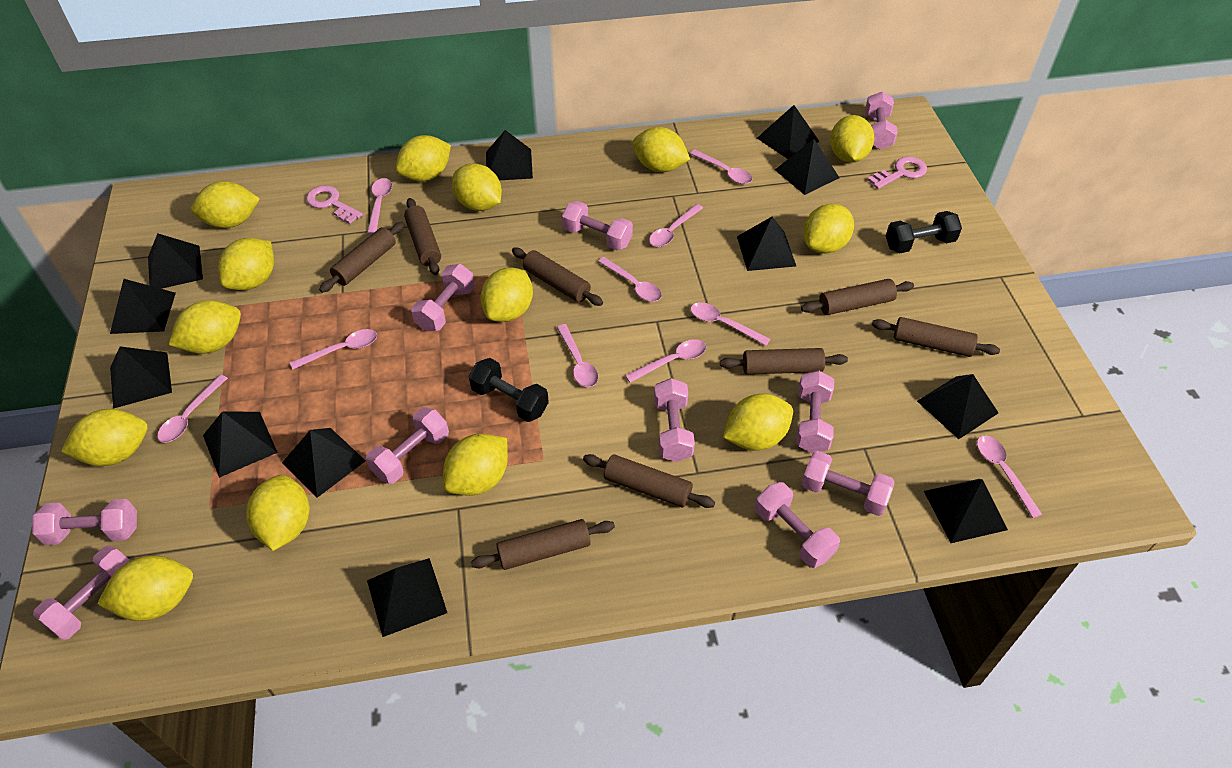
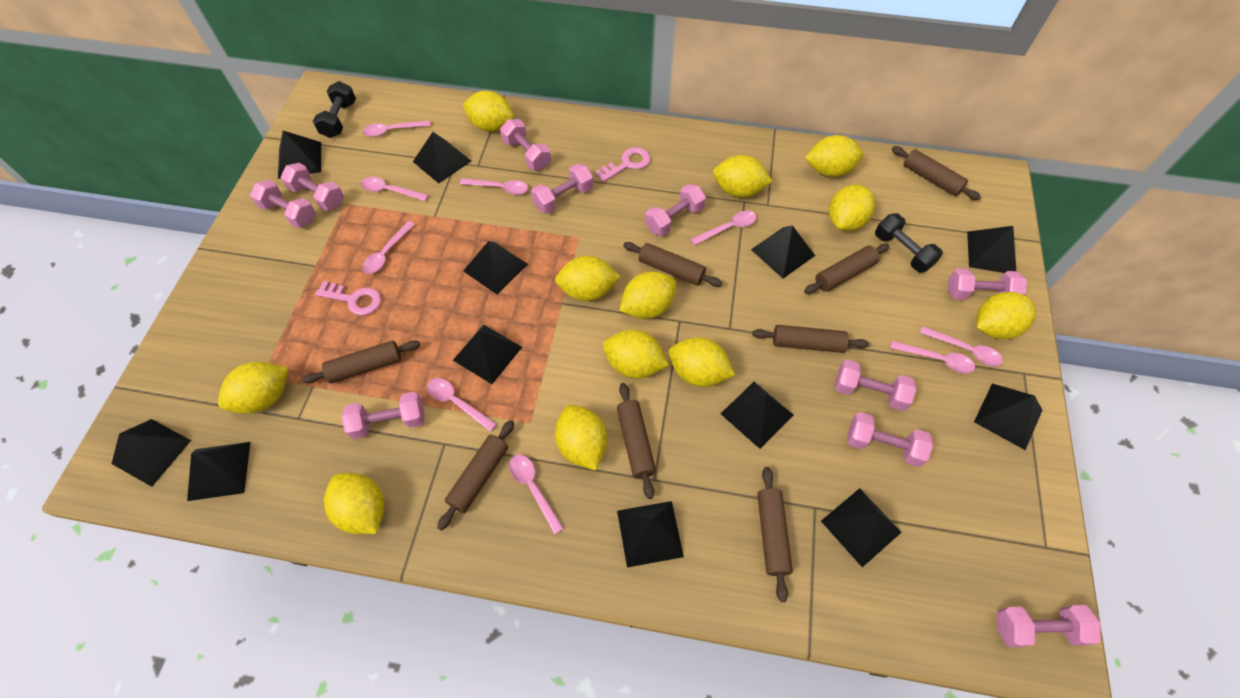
pink spoon: [157,375,228,443] [290,329,377,370] [367,178,392,234] [557,324,598,387] [598,257,662,302] [625,339,706,383] [649,204,703,247] [690,149,752,184] [690,302,770,346] [977,435,1042,518] = 10 -> [361,177,429,201] [362,221,415,274] [363,120,431,137] [427,378,497,432] [460,178,528,195] [509,455,564,535] [690,211,757,245] [890,341,975,373] [920,326,1003,367] = 9
yellow lemon: [61,409,148,466] [97,556,193,621] [169,300,241,354] [191,181,260,228] [218,238,274,290] [246,474,309,551] [395,135,451,181] [443,434,508,496] [452,163,502,211] [480,268,533,322] [632,127,690,172] [723,394,793,451] [803,204,854,253] [830,115,874,163] = 14 -> [218,362,288,414] [324,473,385,534] [463,91,514,132] [555,256,621,301] [555,405,607,470] [603,330,669,379] [619,271,677,319] [669,337,735,387] [713,155,773,198] [805,135,863,177] [829,185,875,231] [977,292,1036,339] = 12

